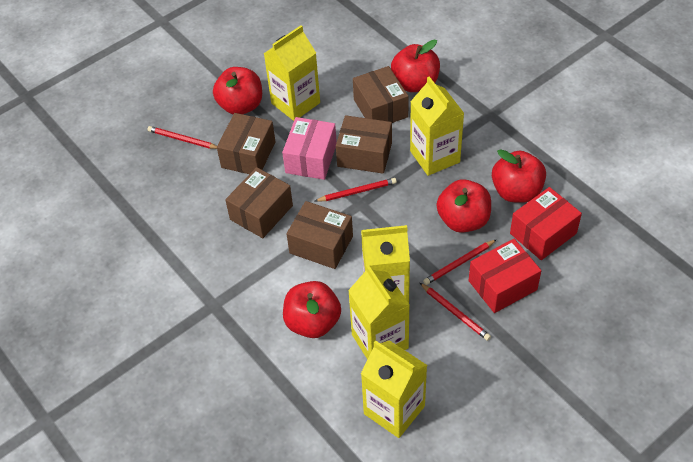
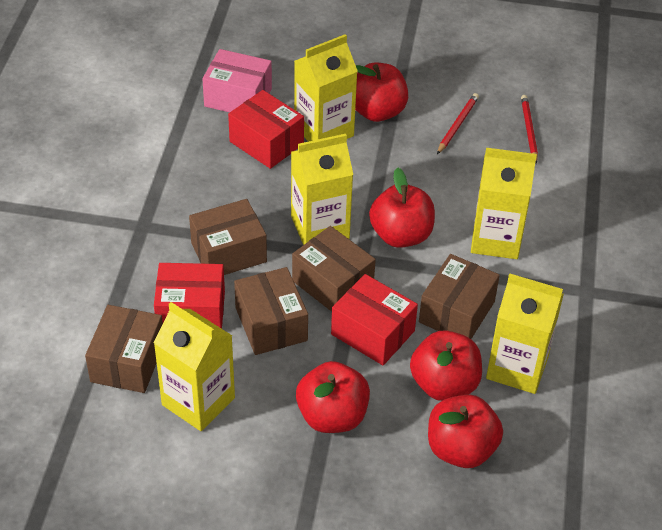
red box: [468,239,541,313] [510,187,582,260] = 2 -> [154,263,225,329] [228,90,304,169] [331,274,418,365] = 3
red pencil: [147,126,217,149] [315,178,397,202] [420,283,491,341] [423,239,497,285] = 4 -> [437,93,479,154] [521,95,538,164] = 2

